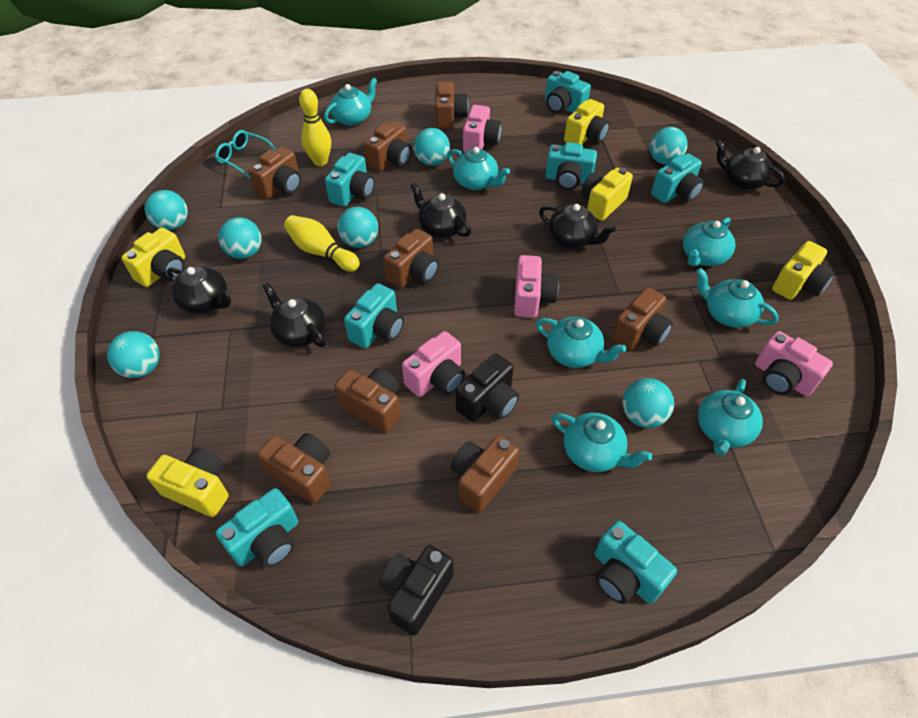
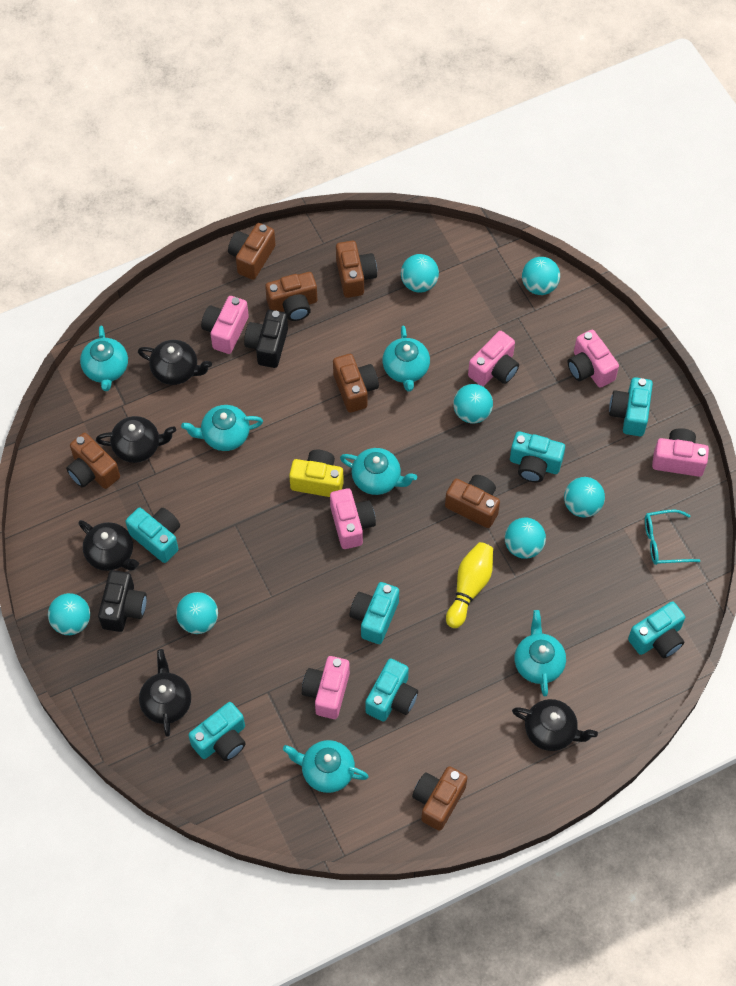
brown camera: [248,147,301,199] [257,433,331,504] [334,368,401,433] [364,121,412,172] [383,229,439,288] [435,82,469,129] [451,435,519,513] [612,287,673,350] = 8 -> [66,433,120,489] [228,223,276,280] [265,272,317,321] [333,354,379,413] [336,241,377,298] [412,766,467,831] [445,475,500,528] = 7
pink camera: [402,331,465,397] [463,105,501,153] [514,255,559,318] [755,331,833,396] = 4 -> [201,296,249,354] [302,656,350,719] [330,488,376,549] [468,331,519,386] [568,330,619,388] [652,428,709,477] = 6
turquoise teapot: [324,78,377,126] [447,147,510,190] [536,317,626,368] [552,413,652,472] [683,218,735,266] [696,268,779,328] [698,379,763,456] = 7 -> [80,325,128,391] [181,405,263,451] [283,740,369,793] [340,448,417,495] [382,325,430,392] [515,610,566,697] = 6
yellow bowling pin: [284,215,360,272] [299,89,331,166] = 2 -> [446,542,493,628] = 1
yellow camera: [121,227,185,287] [146,447,229,517] [564,99,610,144] [581,167,633,221] [772,241,834,300] = 5 -> [289,450,344,497] = 1

